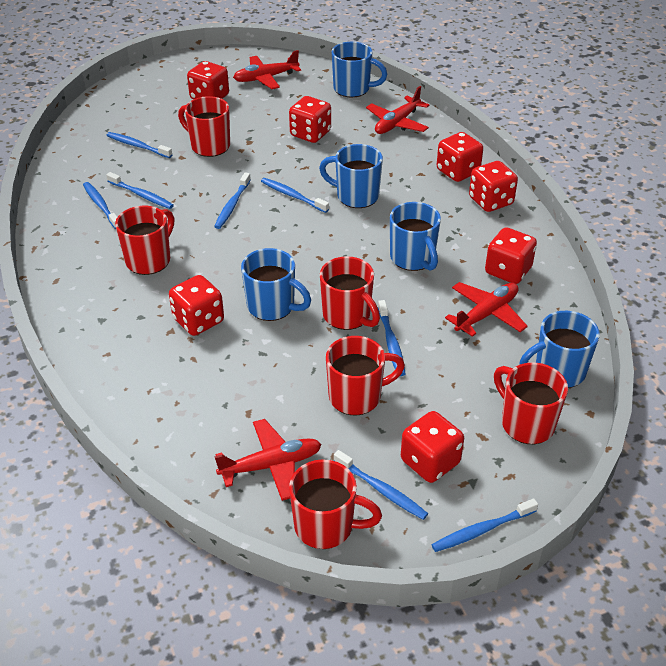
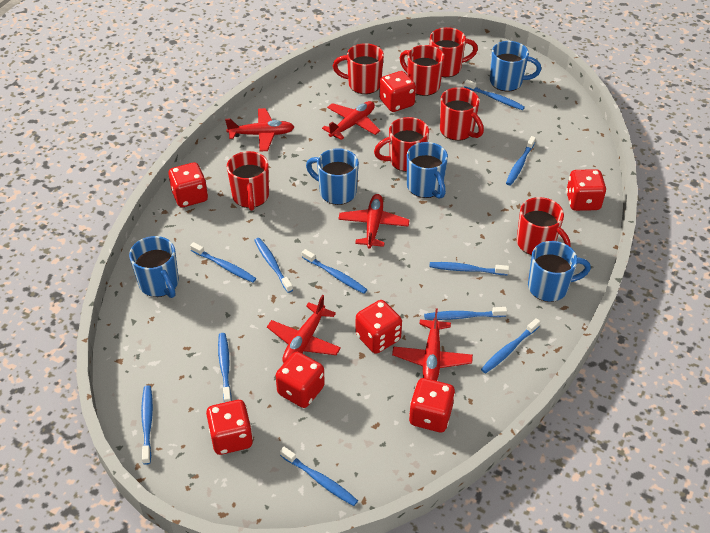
blue toothbrush: [83,182,117,229] [106,132,173,158] [106,172,174,209] [214,172,251,229] [261,178,329,213] [334,450,428,520] [378,300,406,376] [431,499,538,552] = 8 -> [141,386,153,465] [190,242,256,283] [218,333,232,403] [254,238,293,293] [280,447,358,506] [302,249,367,294] [424,307,507,320] [429,262,509,275] [464,79,525,110] [481,318,541,374] [506,136,536,186] = 11
red mug: [115,206,175,275] [178,96,230,157] [289,459,382,549] [320,256,380,330] [326,336,405,416] [494,362,568,444] = 6 -> [227,151,269,211] [333,43,384,94] [374,117,429,172] [400,45,445,96] [430,27,478,77] [440,87,484,141] [517,197,570,255] = 7
red plane: [214,419,321,501] [233,50,301,89] [366,86,430,134] [445,282,528,337] = 4 -> [225,108,294,152] [267,295,341,363] [322,101,381,140] [338,194,409,249] [392,308,473,381] = 5

